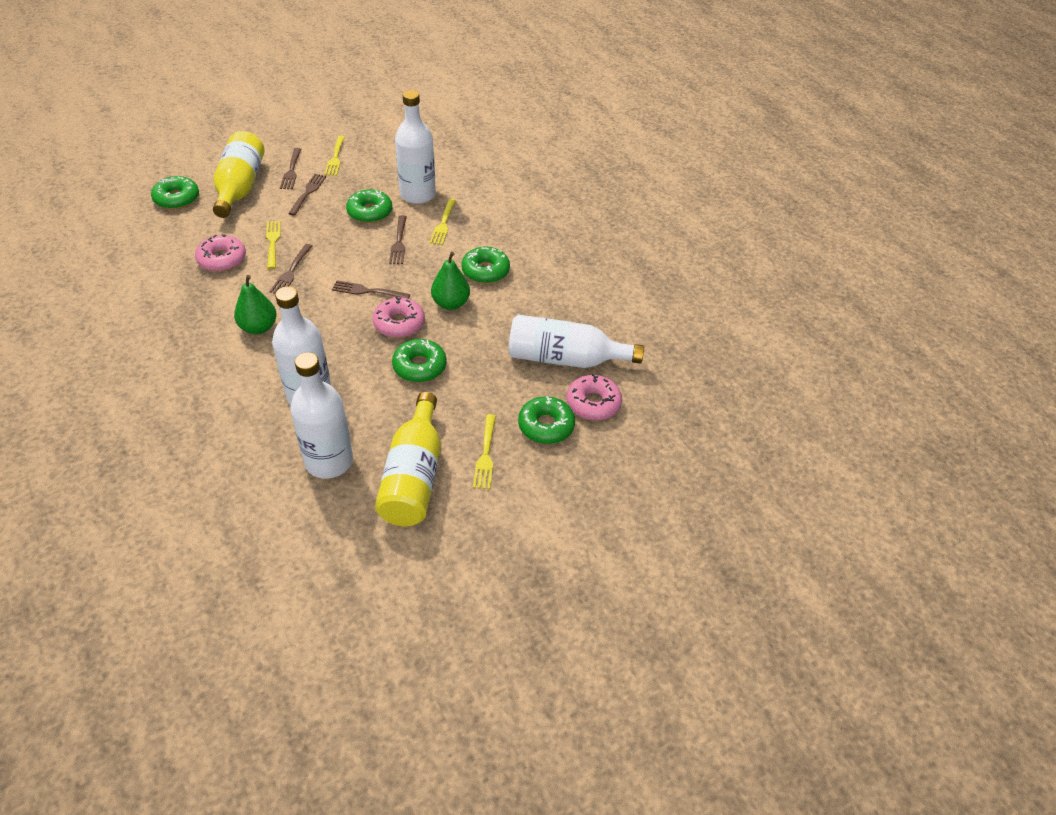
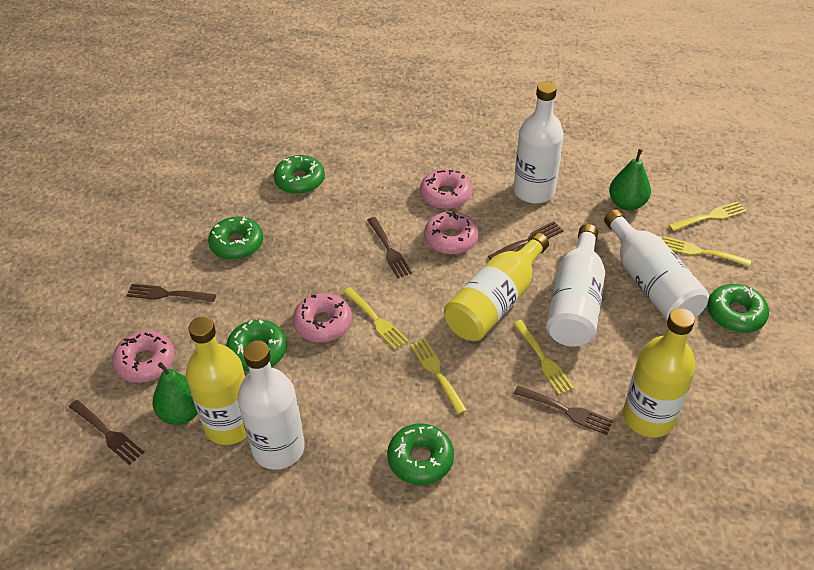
pink donut: [195,234,246,272] [373,296,425,338] [566,374,622,421] = 3 -> [112,330,175,383] [293,293,352,342] [420,169,472,209] [424,211,479,255] = 4
yellow bottle: [213,131,265,218] [375,392,441,526] = 2 -> [186,317,247,445] [444,233,549,341] [623,308,696,437] = 3
yellow fork: [266,221,281,269] [324,136,345,176] [430,199,456,245] [473,414,496,489] = 4 -> [343,287,409,350] [410,339,467,414] [513,320,574,395] [663,237,751,267] [669,202,747,231] = 5

